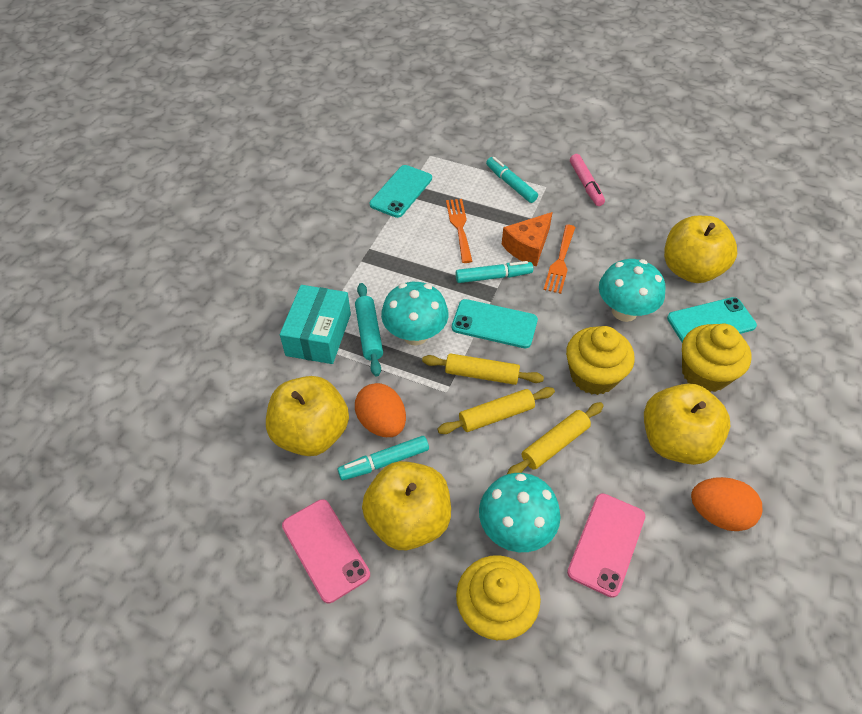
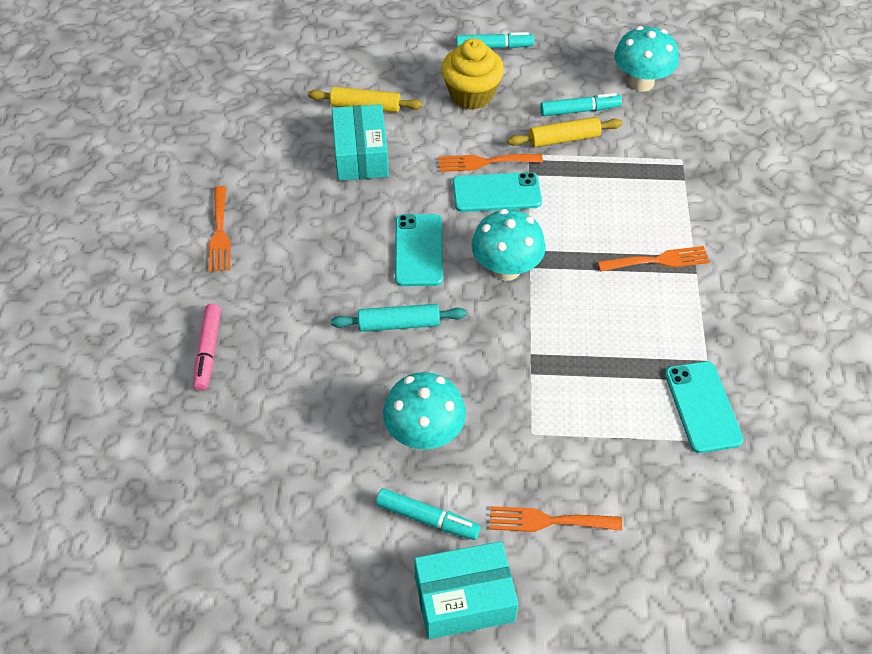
orange cheese: [502,212,553,266] = 1 -> none = 0
orange egg: [355,383,406,437] [691,477,762,531] = 2 -> none = 0
orange fork: [446,199,473,263] [544,225,576,294] = 2 -> [209,186,230,272] [438,154,543,172] [490,506,622,532] [598,246,710,272] = 4
pink phone: [282,499,370,603] [567,493,645,598] = 2 -> none = 0
turquoise box: [280,285,351,364] = 1 -> [332,104,389,181] [414,541,518,639] = 2
yellow apple: [266,376,349,456] [362,461,451,550] [644,383,731,465] [664,216,737,283] = 4 -> none = 0
yellow cupcake: [456,555,541,640] [566,326,635,395] [682,324,751,392] = 3 -> [441,38,504,110] = 1
yellow rolling pin: [422,353,544,385] [437,387,555,434] [507,402,604,474] = 3 -> [308,87,423,113] [507,117,622,147] = 2

